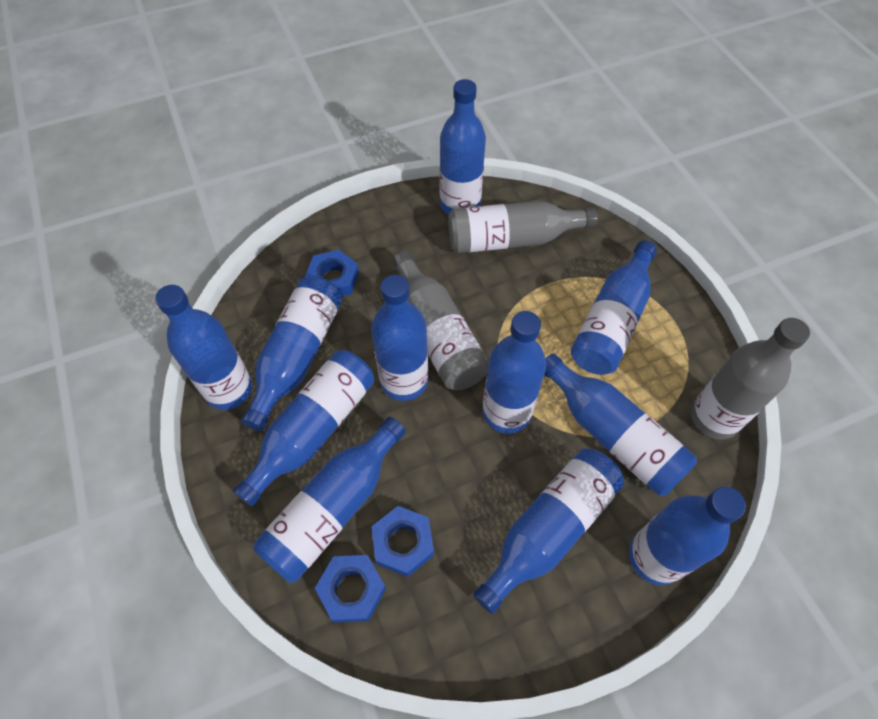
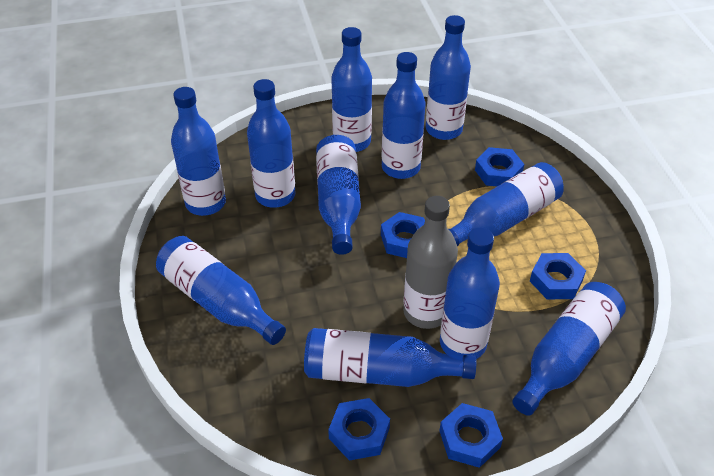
blue nut: [305,250,359,297] [315,555,386,623] [372,506,434,577] = 3 -> [328,398,390,460] [381,212,425,258] [439,403,503,468] [475,147,524,186] [530,253,586,299] = 5
grey bottle: [393,251,489,390] [448,201,598,253] [691,318,810,440] = 3 -> [403,196,458,329] = 1

